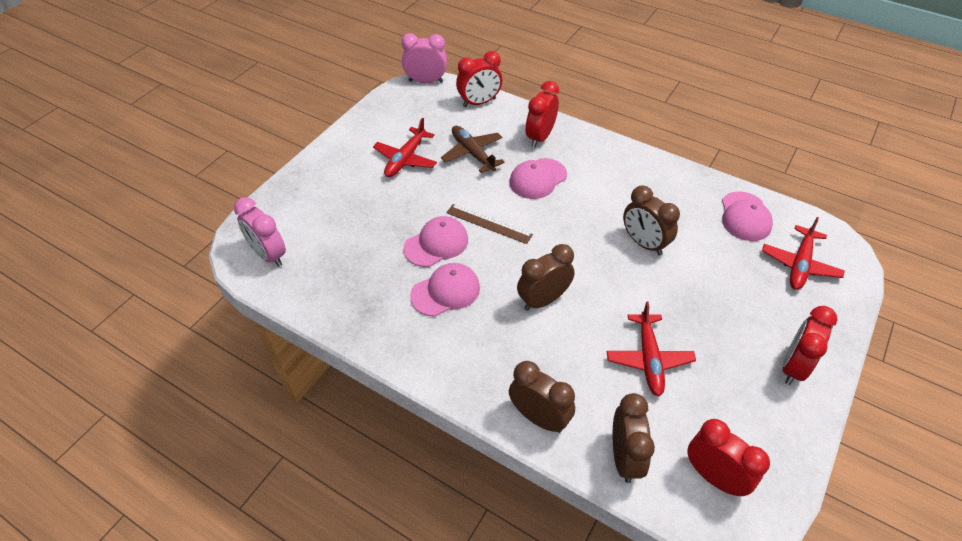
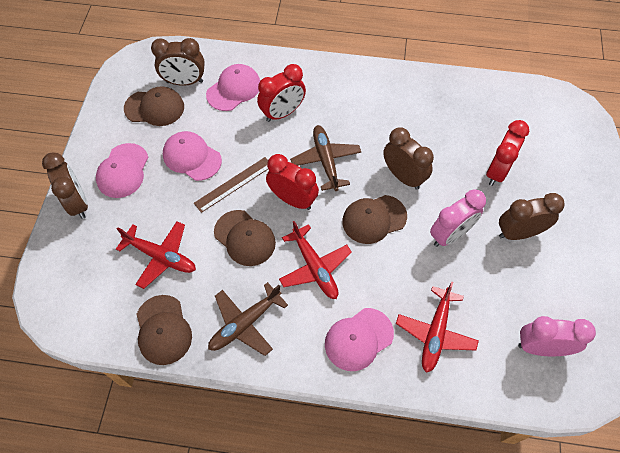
brown cap: none = 0 -> [124,86,184,126] [137,295,192,365] [214,210,276,266] [342,195,407,244] = 4
brown plane: [441,126,505,173] = 1 -> [208,282,288,356] [290,125,361,191] = 2
red clock: [456,51,502,107] [526,81,559,148] [687,419,770,496] [782,306,838,385] = 4 -> [257,64,306,122] [266,154,319,210] [486,120,529,186] = 3

